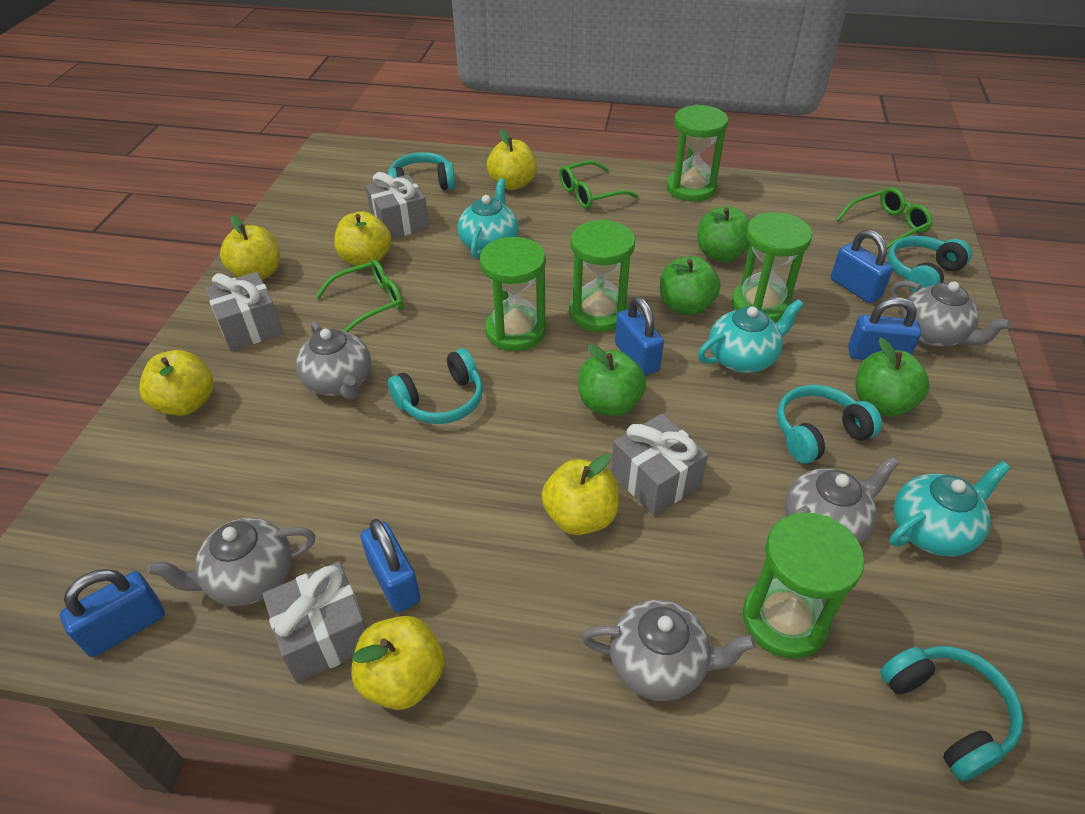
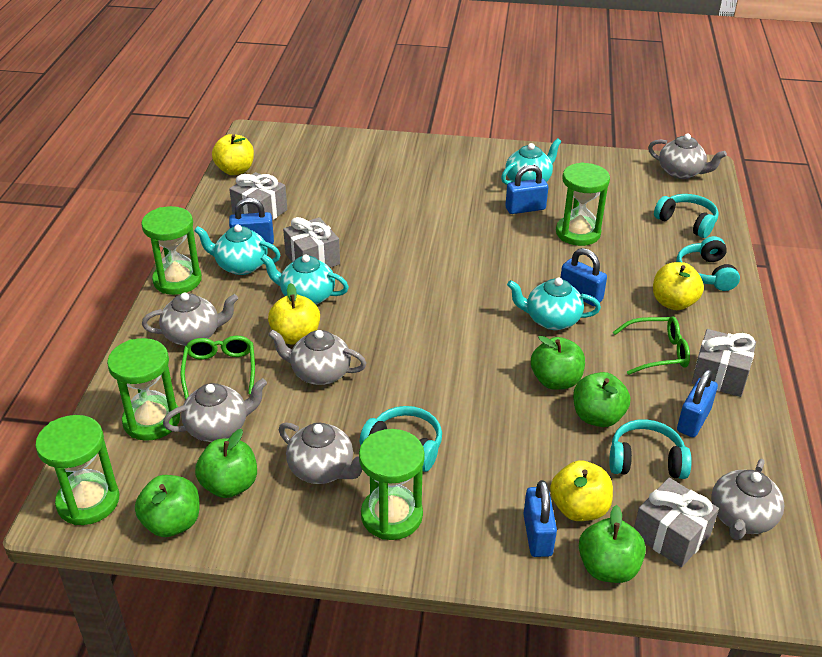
green apple: [578,344,646,416] [660,256,720,315] [697,206,750,262] [856,338,930,416] = 4 -> [135,475,200,537] [195,429,257,498] [531,336,585,390] [573,372,630,427] [579,505,646,583] = 5
green glasses: [315,259,403,332] [559,160,639,209] [836,187,933,249] = 3 -> [180,336,255,399] [613,316,690,375] = 2
grey teapot: [147,518,315,606] [296,321,371,400] [581,600,756,701] [785,457,899,544] [890,280,1012,347] = 5 -> [142,292,238,346] [163,378,267,442] [268,330,367,385] [279,422,362,484] [648,134,727,179] [711,459,784,540] = 6
turquoise headphones: [388,152,455,190] [388,348,483,424] [777,385,882,464] [880,646,1024,781] [887,236,972,292] = 5 -> [360,406,442,472] [609,419,692,479] [654,194,719,238] [676,236,740,291] = 4
turquoise teapot: [458,178,519,259] [698,299,804,373] [889,461,1011,556] = 3 -> [194,225,281,275] [261,254,349,305] [501,138,561,185] [507,278,601,330] = 4
yellow apple: [139,350,213,416] [220,215,280,280] [334,212,391,266] [351,616,444,710] [487,129,537,190] [541,454,619,535] = 6 -> [212,134,254,175] [268,283,320,344] [550,460,613,521] [653,262,704,310] = 4

